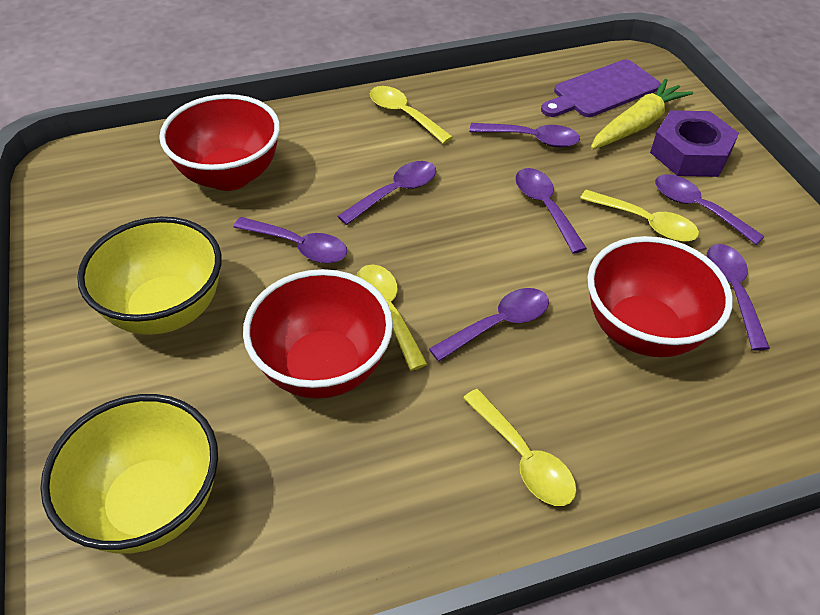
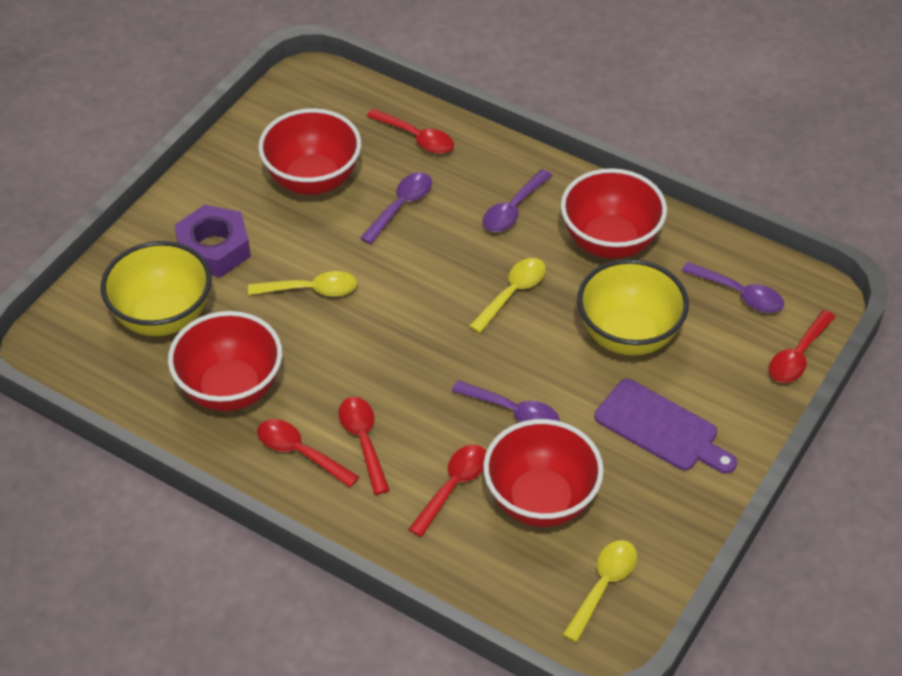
purple spoon: [233,217,347,263] [337,161,436,225] [429,288,549,362] [469,123,580,148] [515,168,587,254] [655,174,765,245] [706,244,770,351] = 7 -> [360,173,432,244] [452,380,560,422] [483,169,552,232] [682,262,784,313] = 4
red bowl: [159,94,280,191] [243,269,393,399] [588,236,733,357] = 3 -> [168,311,282,411] [258,108,361,195] [483,419,604,527] [561,168,667,259] = 4
red spoon: none = 0 -> [257,419,359,487] [338,397,390,495] [367,109,454,154] [408,445,486,537] [769,310,836,383] = 5
yellow carrot: [590,79,693,149] = 1 -> none = 0
yellow spoon: [357,265,427,371] [370,86,453,144] [463,389,576,506] [580,190,699,242] = 4 -> [248,271,357,296] [469,258,546,333] [562,540,637,642] = 3

